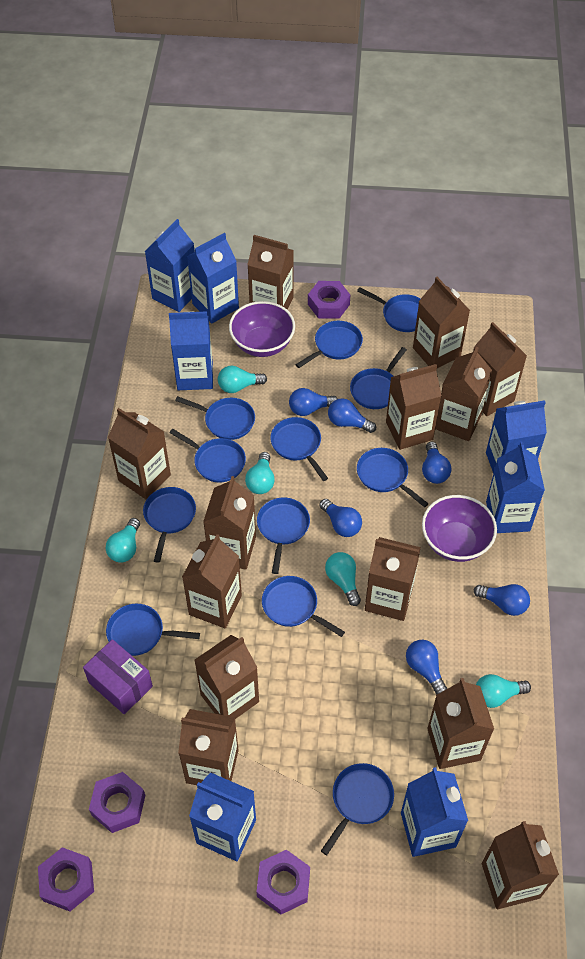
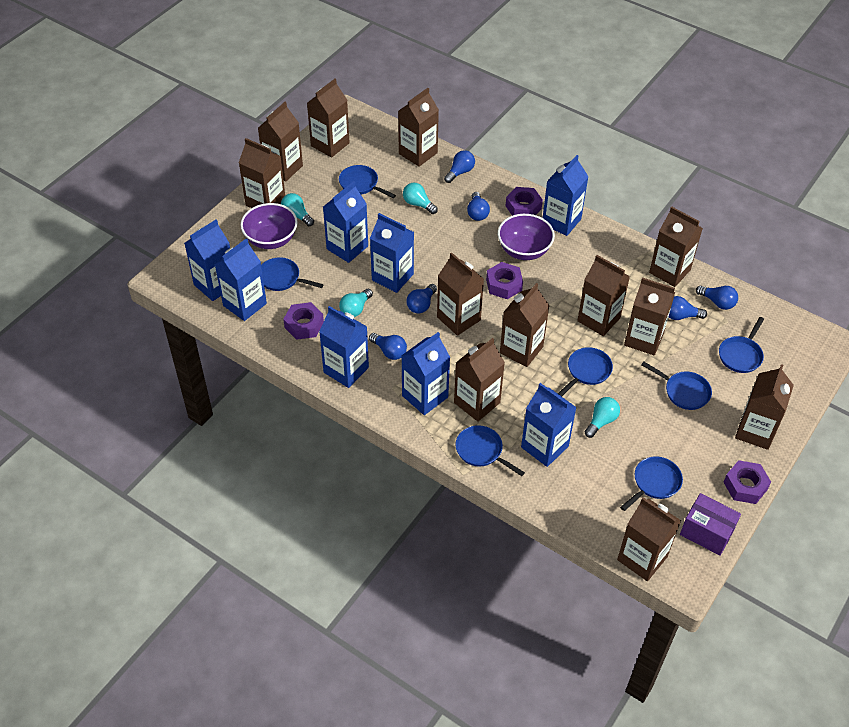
blue carton: [145,219,195,312] [169,311,213,390] [187,233,239,324] [189,772,256,861] [401,767,468,857] [486,400,547,474] [486,442,545,533] = 7 -> [185,220,230,301] [215,238,267,321] [319,306,369,388] [323,181,368,263] [370,213,414,293] [401,332,450,415] [521,383,577,467] [543,155,589,236] = 8
blue pan: [106,604,200,656] [143,487,196,563] [169,429,246,483] [175,396,255,440] [257,497,310,574] [262,576,345,637] [270,417,328,481] [295,321,363,368] [321,763,394,855] [350,347,407,409] [357,287,421,332] [357,448,429,507] = 12 -> [261,257,324,291] [339,165,396,198] [455,425,525,476] [558,347,613,396] [620,456,683,511] [641,362,712,410] [719,317,764,373] = 7
brown carton: [108,408,171,499] [178,709,239,785] [182,534,242,628] [194,635,259,719] [203,476,256,570] [247,235,294,309] [365,537,421,621] [386,364,442,450] [413,277,470,368] [427,678,494,769] [435,347,492,441] [473,322,527,416] [482,821,559,909] = 13 -> [239,138,285,208] [258,102,303,182] [307,79,350,158] [398,88,439,167] [437,252,484,336] [454,338,505,421] [500,283,549,367] [577,255,630,336] [617,497,681,581] [624,277,675,356] [649,207,703,287] [735,364,794,450] = 12
turquoise light bulb: [105,518,140,563] [218,366,267,393] [245,452,275,494] [325,552,361,606] [476,674,531,708] = 5 -> [281,193,314,226] [339,288,373,317] [403,183,438,214] [585,397,620,438] = 4

